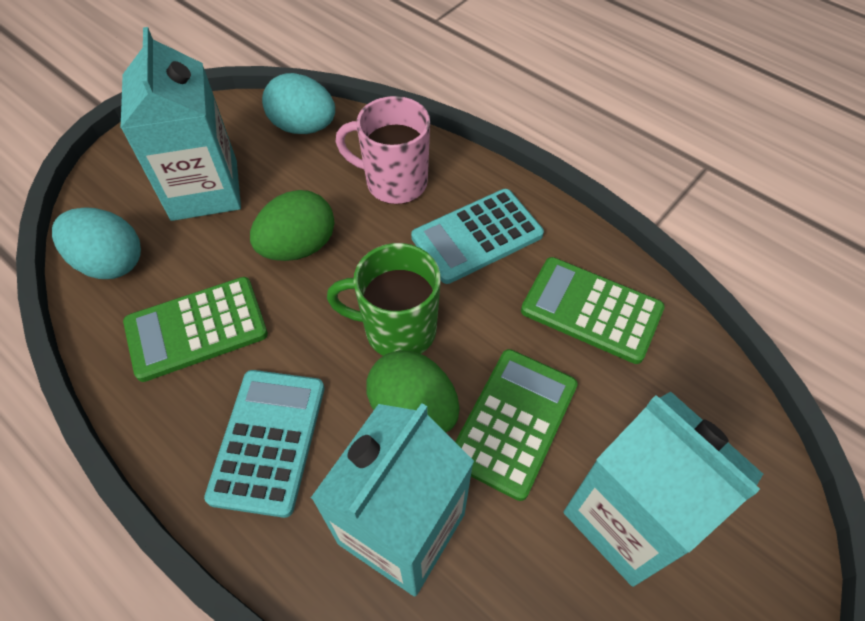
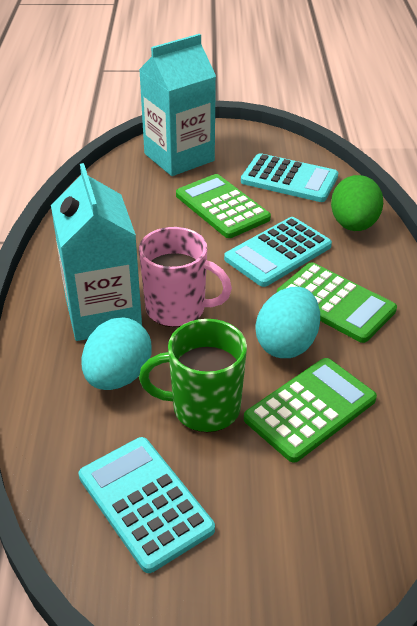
green egg: [250,190,334,261] [366,350,460,432] = 2 -> [331,175,383,231] = 1
turquoise calculator: [204,370,324,518] [411,189,544,284] = 2 -> [79,437,215,573] [224,217,332,287] [241,153,338,202] = 3
turquoise carton: [121,27,241,221] [311,403,474,597] [563,392,763,587] = 3 -> [51,163,142,341] [139,34,216,176] = 2

